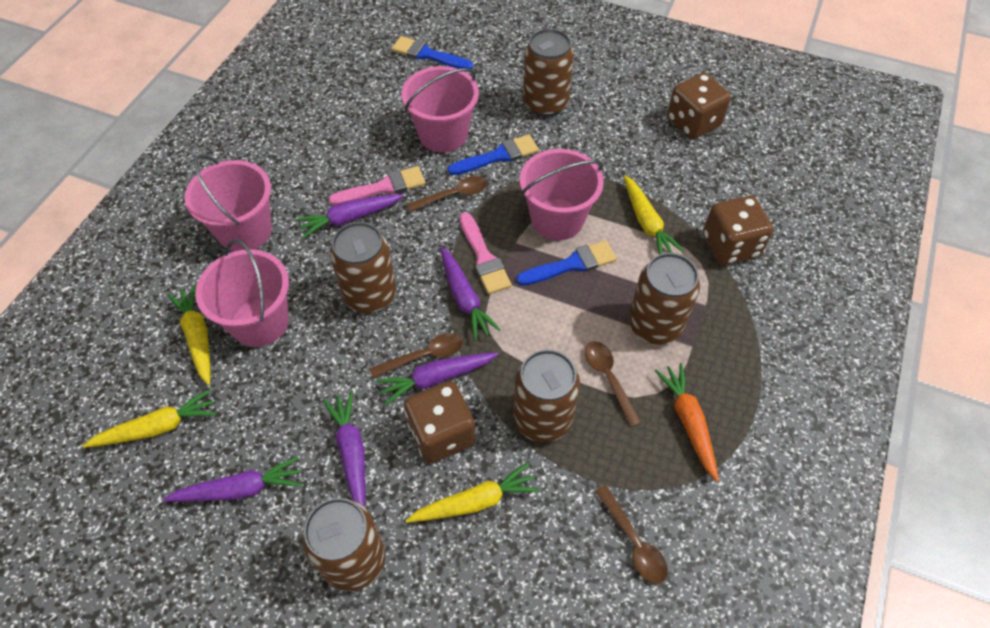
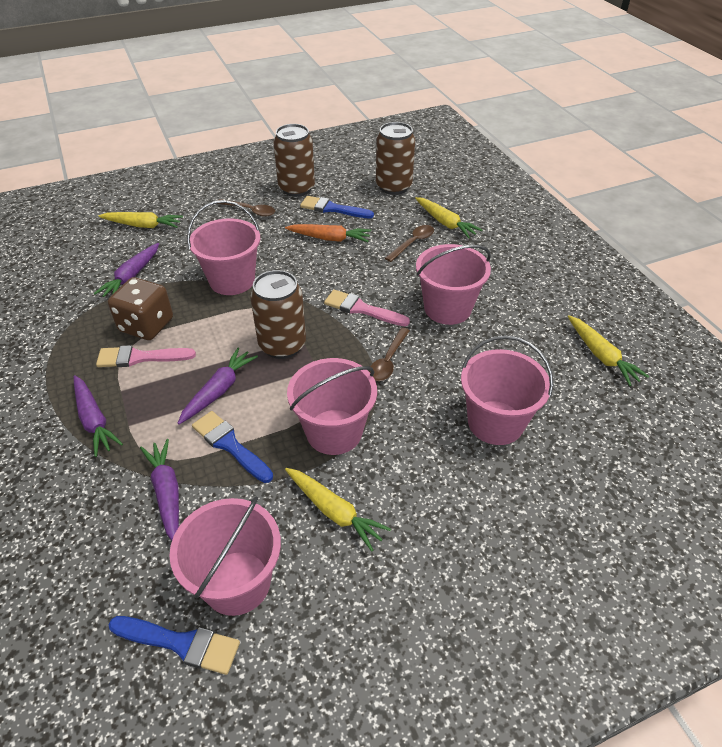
brown can: [302,498,385,591] [330,222,396,313] [513,349,580,443] [523,29,574,117] [629,253,700,345] = 5 -> [250,270,306,359] [274,124,315,197] [376,122,415,195] = 3
brown dice: [404,381,475,463] [667,73,731,139] [703,196,773,265] = 3 -> [108,277,173,340] = 1
brown spoon: [370,333,463,378] [406,176,487,212] [585,341,642,427] [595,485,668,584] = 4 -> [216,199,275,217] [369,327,410,381] [385,225,434,262] = 3
pink bucket: [184,154,272,252] [195,239,289,347] [402,66,479,153] [520,149,604,240] = 4 -> [169,497,281,616] [187,200,260,295] [287,358,377,455] [416,244,491,325] [461,335,553,445] = 5
purple carrot: [163,457,302,502] [296,194,404,239] [323,392,366,507] [376,352,498,406] [440,247,501,341] = 5 -> [74,375,123,457] [94,243,159,297] [140,439,179,541] [178,348,258,424] = 4

